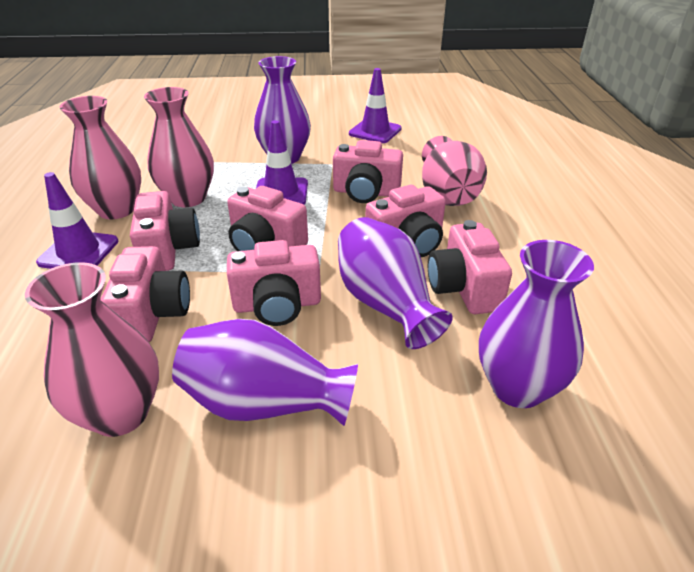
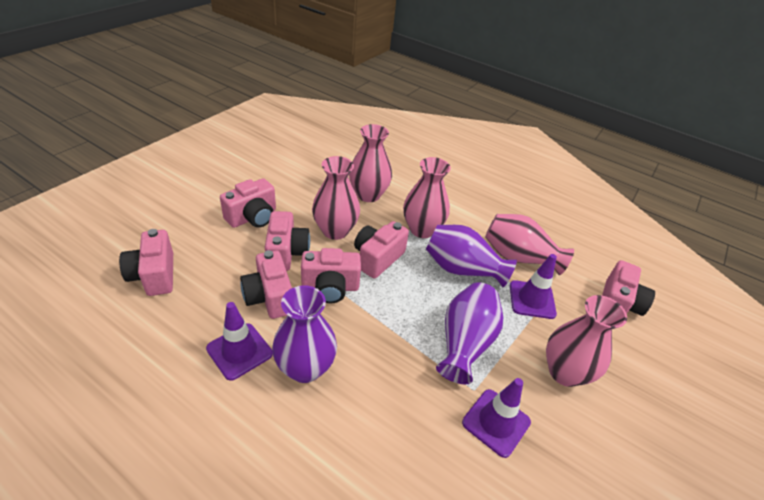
pink vase: [25,262,159,437] [60,96,141,219] [144,87,214,207] [422,136,487,206] = 4 -> [312,156,360,240] [349,124,392,202] [403,157,451,238] [485,214,574,275] [546,295,627,387] = 5
purple vase: [172,319,358,426] [254,56,311,164] [338,217,453,349] [479,240,594,408] = 4 -> [272,285,337,383] [426,225,517,287] [436,282,503,384] = 3

